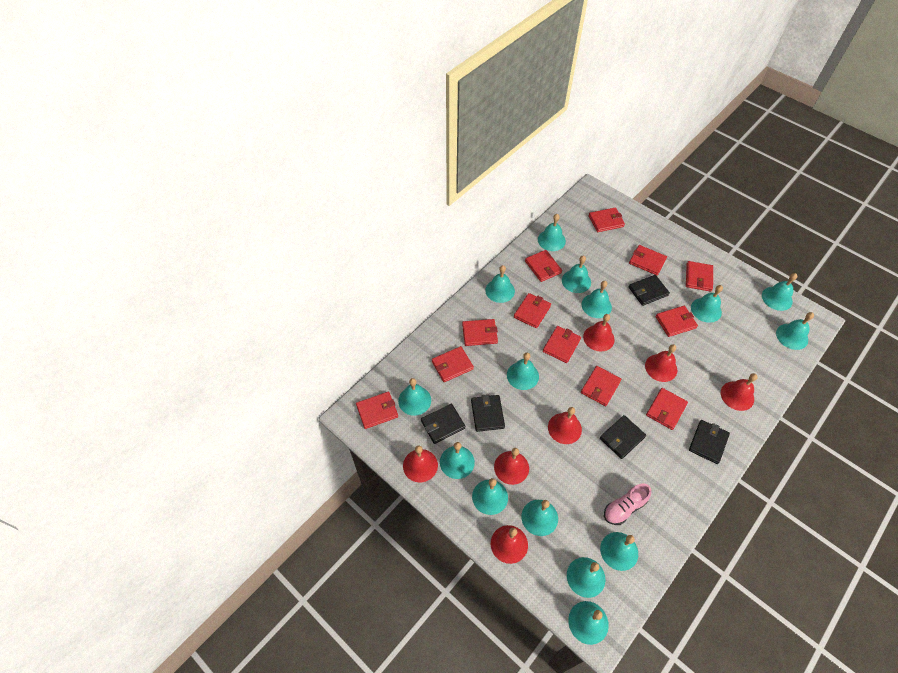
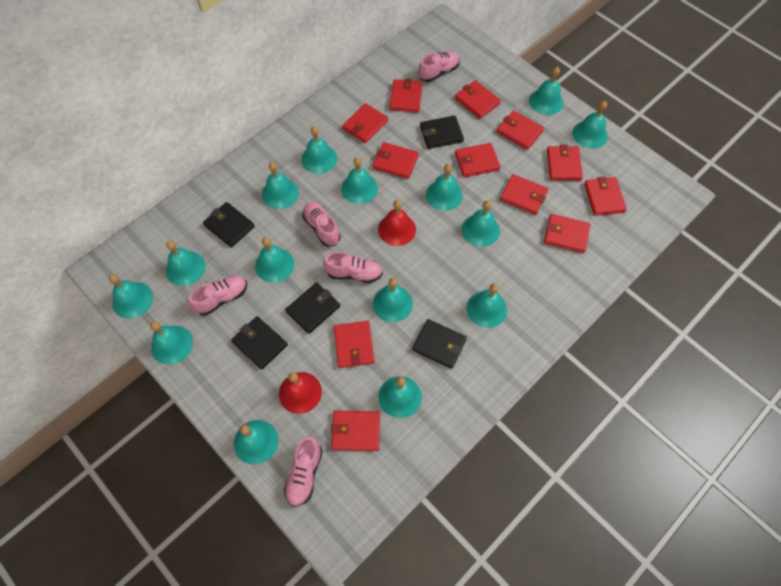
pink shoe: [604,483,651,525] = 1 -> [189,275,247,315] [284,436,323,507] [302,202,340,247] [323,252,383,283] [419,51,460,82] = 5
red bell: [403,446,438,482] [491,525,528,564] [494,448,529,485] [548,407,582,444] [583,314,614,352] [645,344,678,382] [721,373,758,411] = 7 -> [279,372,322,414] [378,200,416,246] = 2

